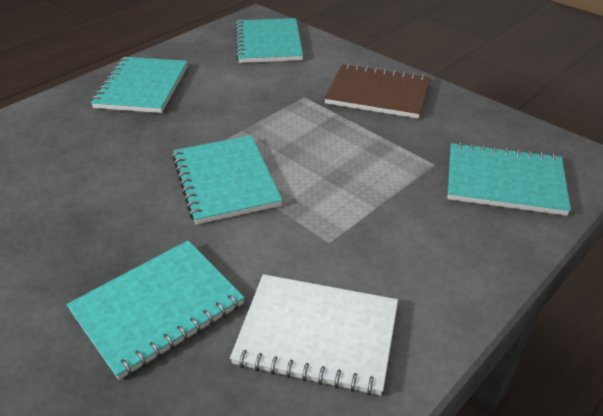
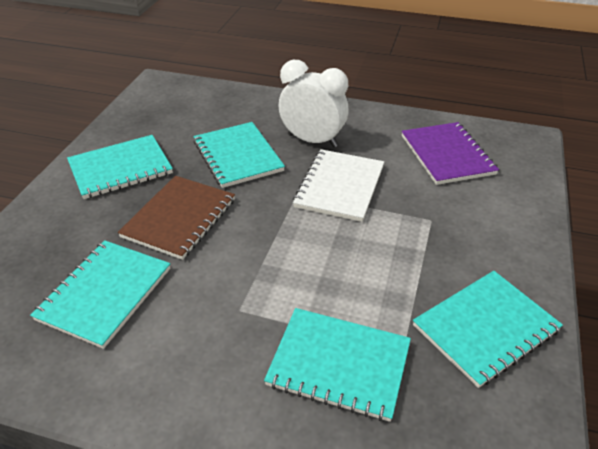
purple notebook: none = 0 -> [402,122,499,185] = 1
white clock: none = 0 -> [278,60,349,148] = 1

